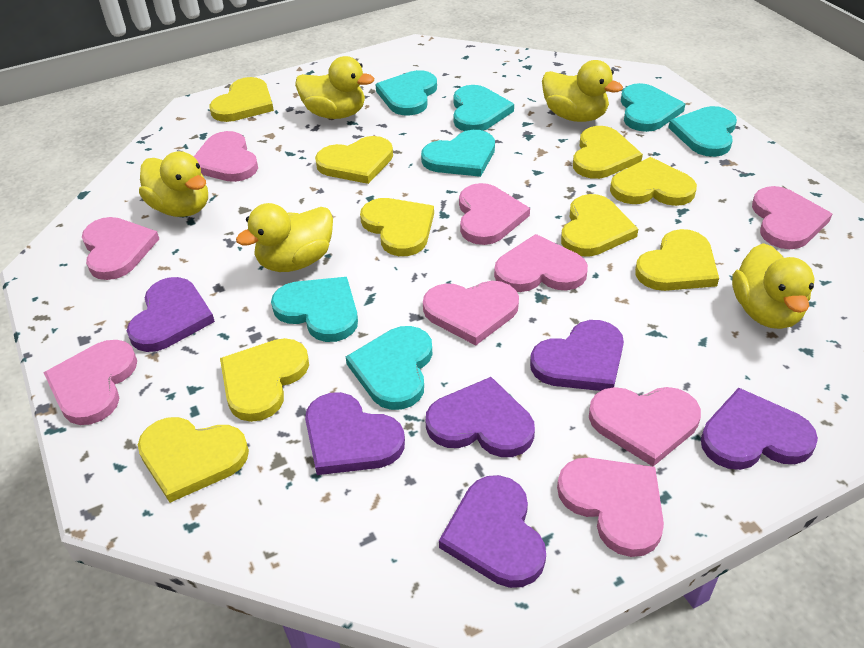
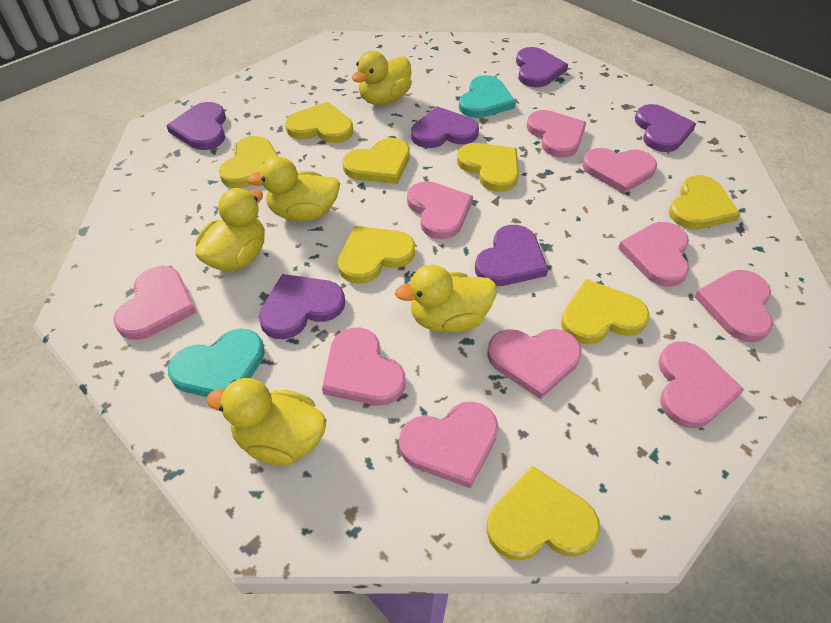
pink heart: [44,340,137,425] [82,217,159,280] [194,131,258,182] [423,281,519,345] [459,183,530,245] [494,234,588,292] [557,458,664,557] [589,387,701,467] [752,186,832,249] = 9 -> [113,266,197,340] [322,327,405,405] [399,401,499,488] [407,181,473,239] [487,329,581,399] [526,110,586,158] [582,148,657,194] [618,222,689,287] [658,341,744,428] [694,270,773,342] = 10
turquoise heart: [271,277,358,342] [346,326,433,410] [375,70,437,116] [421,130,495,177] [453,85,514,131] [621,83,685,132] [668,106,737,157] = 7 -> [168,328,265,397] [459,75,516,118] = 2
yellow heart: [138,417,249,503] [210,77,274,122] [220,338,309,422] [315,136,393,184] [360,198,434,256] [561,194,638,257] [573,126,643,179] [610,157,697,206] [635,229,719,291] = 9 -> [219,136,278,188] [285,102,353,143] [338,226,415,284] [343,138,410,184] [457,143,519,192] [486,466,600,561] [561,279,650,344] [669,175,740,229] = 8

